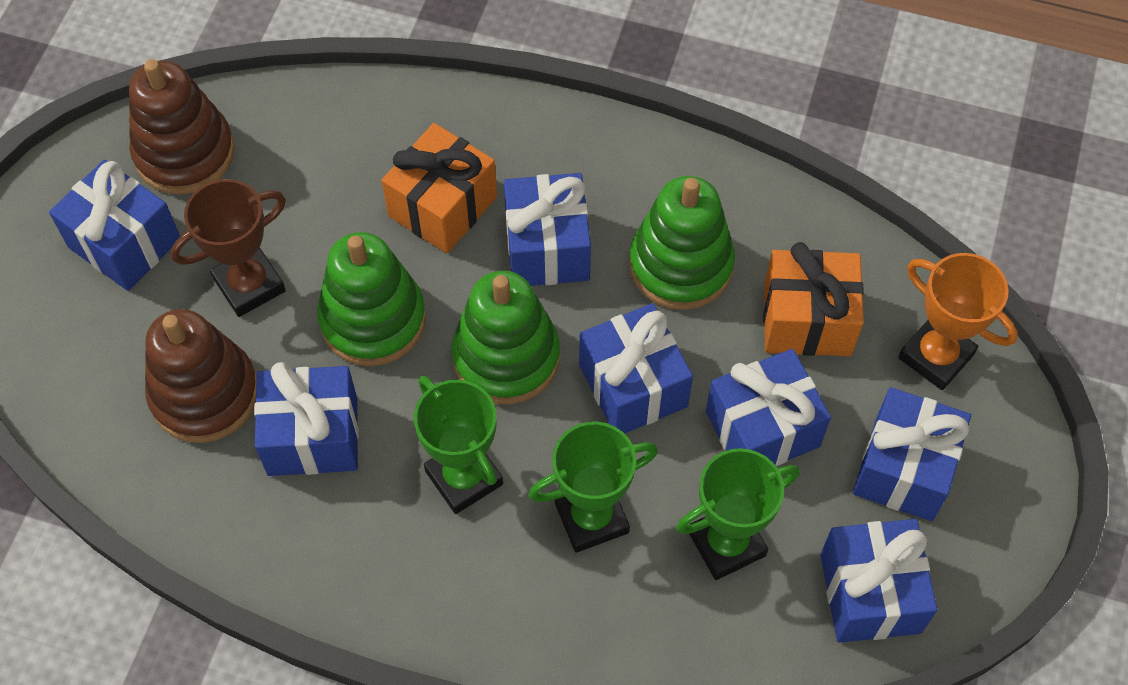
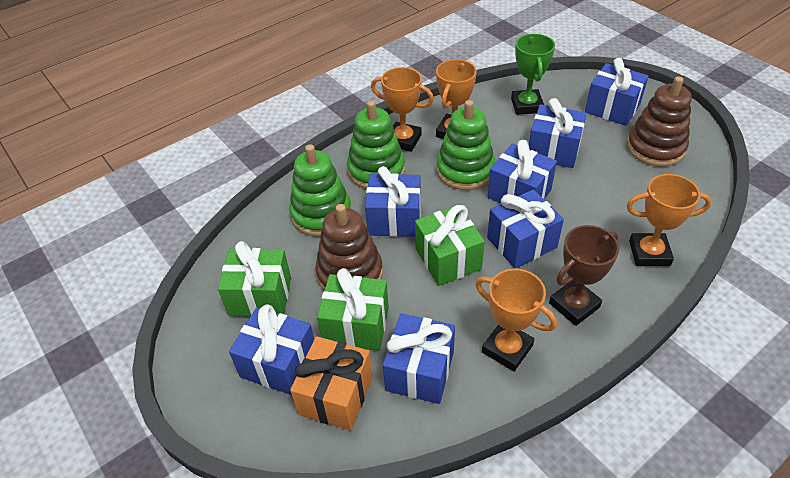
green gift: none = 0 -> [218,241,291,317] [317,268,389,351] [415,205,485,286] = 3
green trophy: [414,376,503,514] [528,421,658,553] [676,448,800,580] = 3 -> [511,34,555,115] = 1
orange gift: [382,123,497,253] [763,242,864,356] = 2 -> [290,336,373,431] = 1
orange trophy: [898,253,1018,390] = 1 -> [371,67,434,152] [436,59,477,139] [475,269,557,371] [627,174,712,266] = 4

